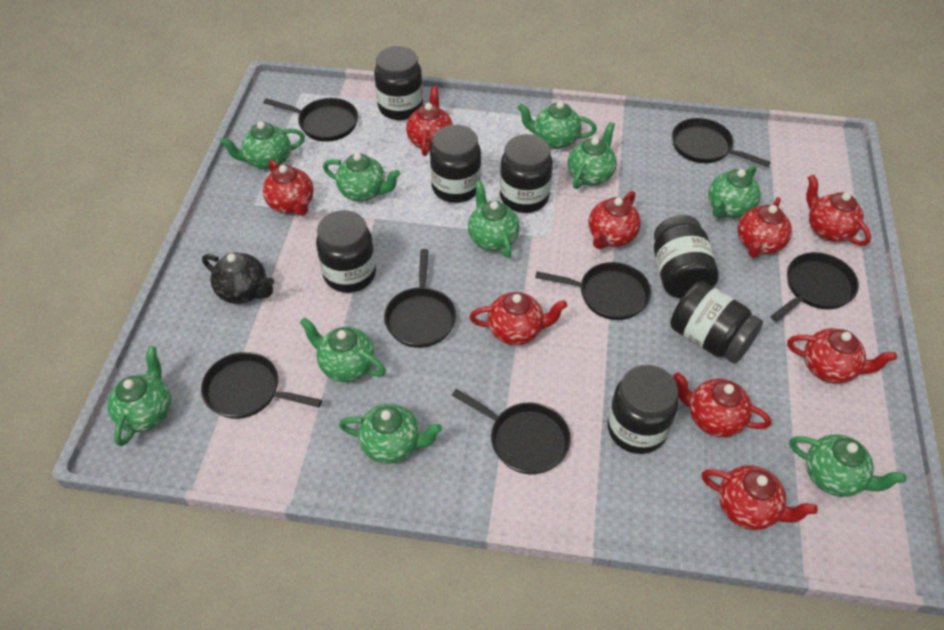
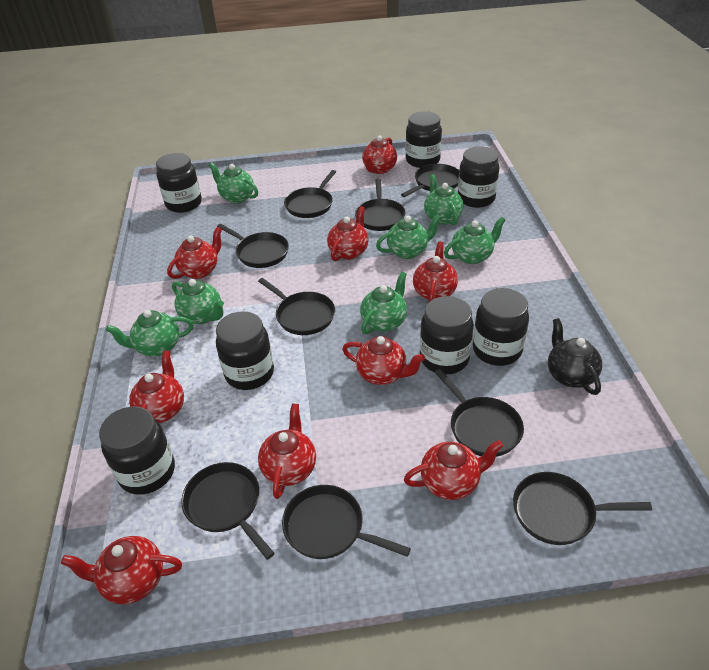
black pan: [201,352,322,419] [264,98,358,142] [384,249,456,348] [452,389,571,474] [535,262,651,320] [672,118,771,167] [771,252,859,322] = 7 -> [181,462,275,560] [218,224,289,268] [258,278,335,335] [282,485,411,559] [284,170,336,218] [355,178,405,231] [401,164,459,197] [434,369,524,457] [513,472,652,545] = 9
green teapot: [107,346,171,446] [220,122,305,170] [300,317,386,382] [323,153,400,202] [339,404,442,464] [468,181,520,258] [518,101,597,149] [568,122,617,189] [708,165,760,218] [790,435,906,497] = 10 -> [106,310,194,356] [172,279,224,324] [209,162,258,203] [360,272,407,335] [376,214,442,259] [424,174,463,225] [444,217,506,264] = 7

